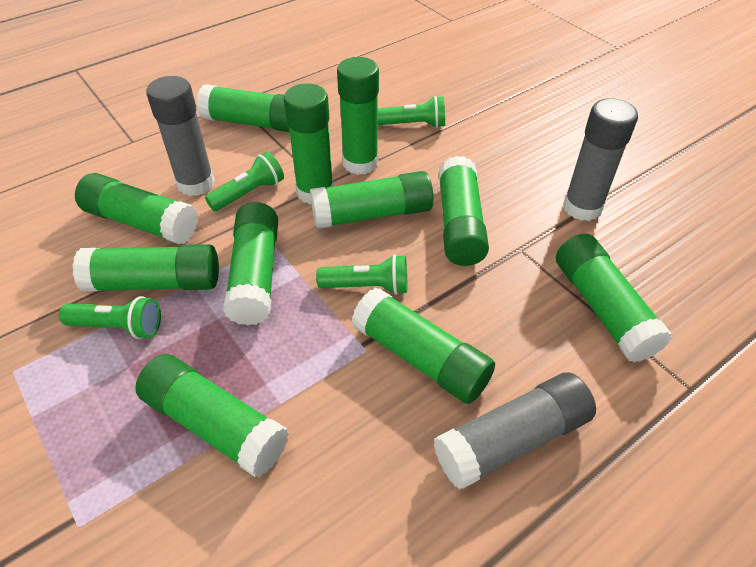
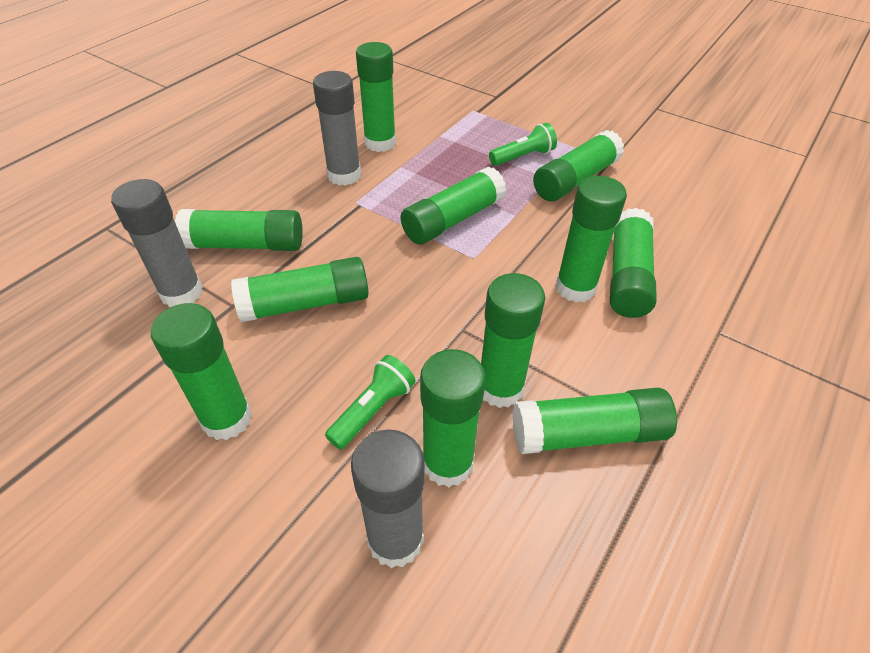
green flashlight: [59,296,161,339] [205,152,284,211] [316,254,407,295] [377,96,445,128] = 4 -> [325,355,415,450] [489,123,557,166] = 2

